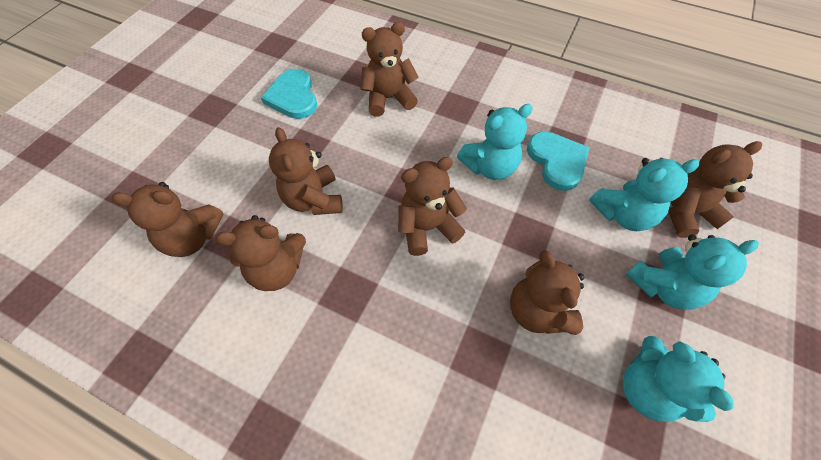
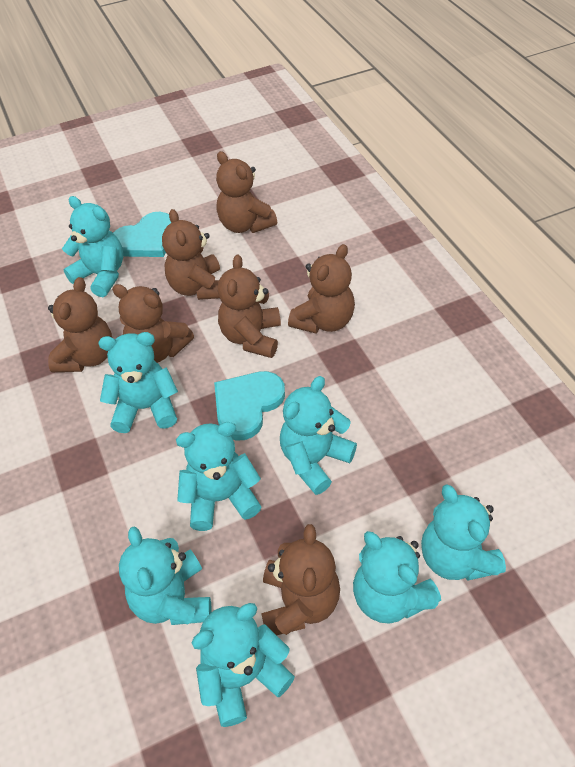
turquoise teddy bear: [457,104,533,180] [589,158,700,231] [623,336,734,422] [626,234,759,310] = 4 -> [62,196,123,297] [99,332,178,433] [119,526,212,625] [176,422,262,531] [192,603,295,727] [280,376,357,495] [353,531,441,624] [421,484,506,581] = 8

